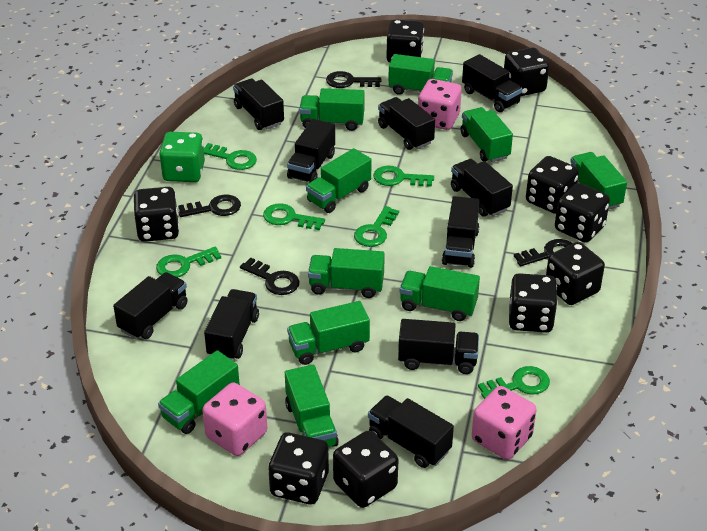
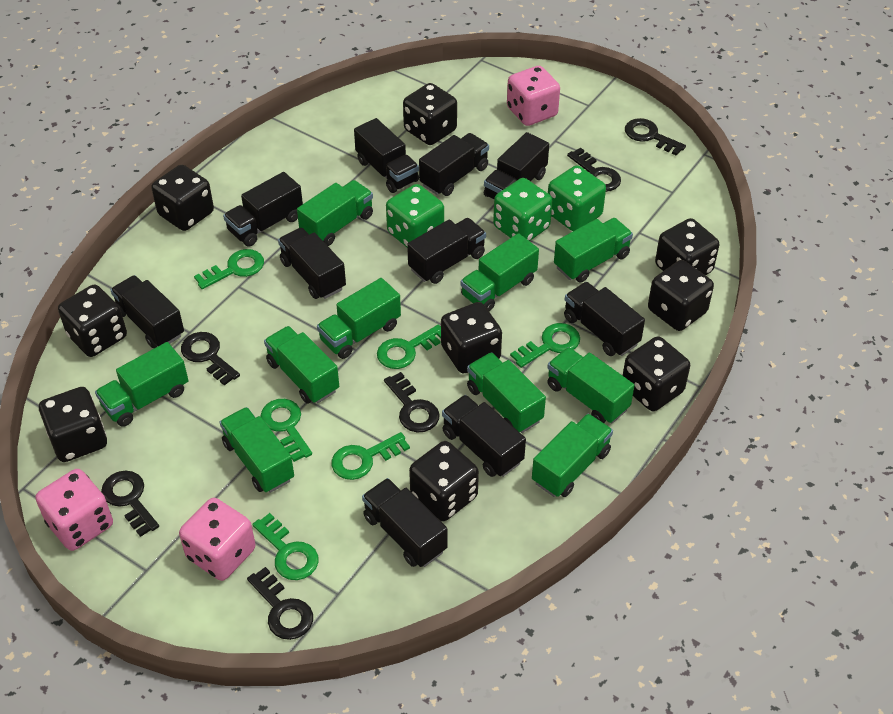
black key: [178,195,241,217] [240,258,300,295] [326,71,381,88] [514,239,573,267] = 4 -> [101,470,159,537] [181,332,240,385] [247,567,313,640] [384,372,440,433] [567,148,621,192] [625,118,686,156] = 6
green dice: [159,132,205,182] = 1 -> [386,184,444,247] [493,178,553,241] [548,165,606,231] = 3

